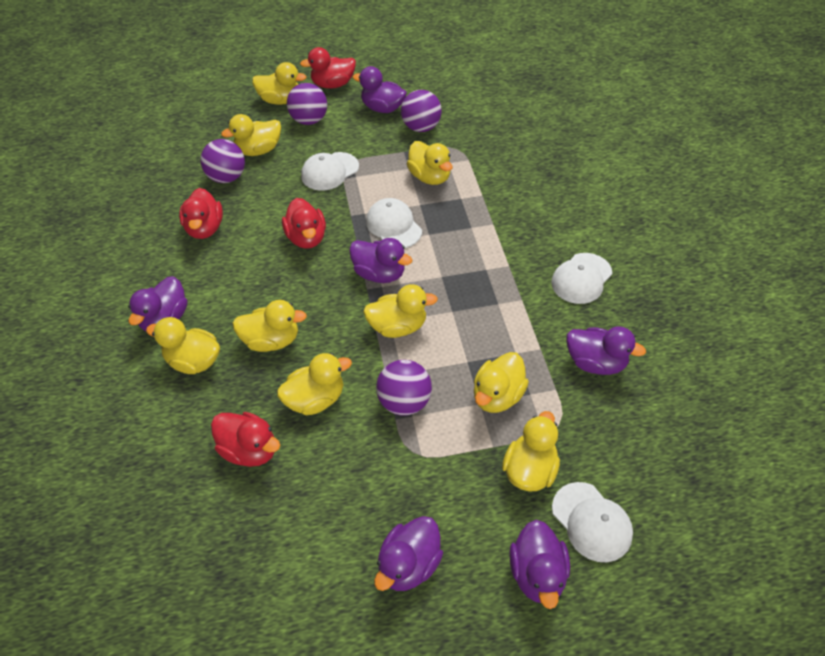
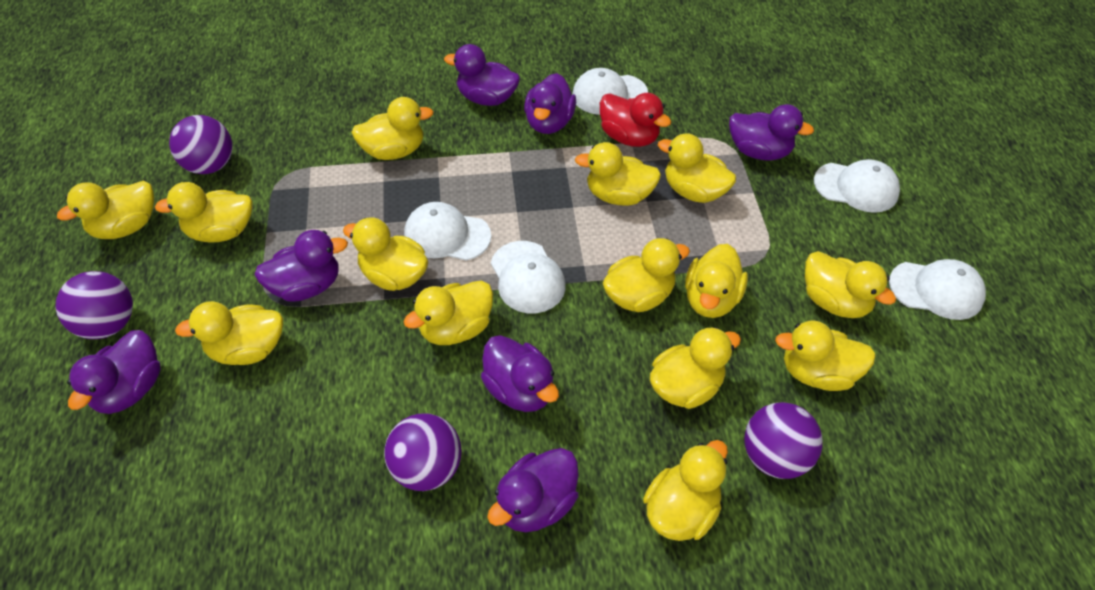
purple duck: [128,276,187,331] [349,238,412,283] [352,66,407,113] [374,516,443,591] [509,520,570,609] [566,326,646,375] = 6 -> [67,330,161,414] [254,230,348,301] [444,44,520,106] [481,335,559,412] [487,448,579,532] [524,73,576,134] [729,104,814,160] = 7
red duck: [179,188,223,239] [211,412,280,467] [282,198,326,249] [300,47,356,89] = 4 -> [600,93,671,147] = 1
white cap: [301,152,359,191] [366,198,422,248] [551,253,612,304] [552,482,633,562] = 4 -> [404,202,491,261] [491,241,566,313] [572,68,648,115] [814,159,900,213] [889,259,986,320] = 5
yellow duck: [146,317,220,374] [221,114,281,156] [232,300,307,352] [252,62,307,105] [277,353,352,415] [363,284,438,338] [407,141,453,185] [474,352,529,413] [502,411,560,491] = 9 -> [57,181,154,239] [155,182,253,243] [175,301,283,365] [343,217,428,291] [351,97,434,160] [403,281,493,345] [575,142,661,206] [603,238,690,312] [643,440,728,541] [650,327,741,409] [658,133,736,203] [685,244,748,318] [775,320,876,391] [805,251,896,318] = 14

